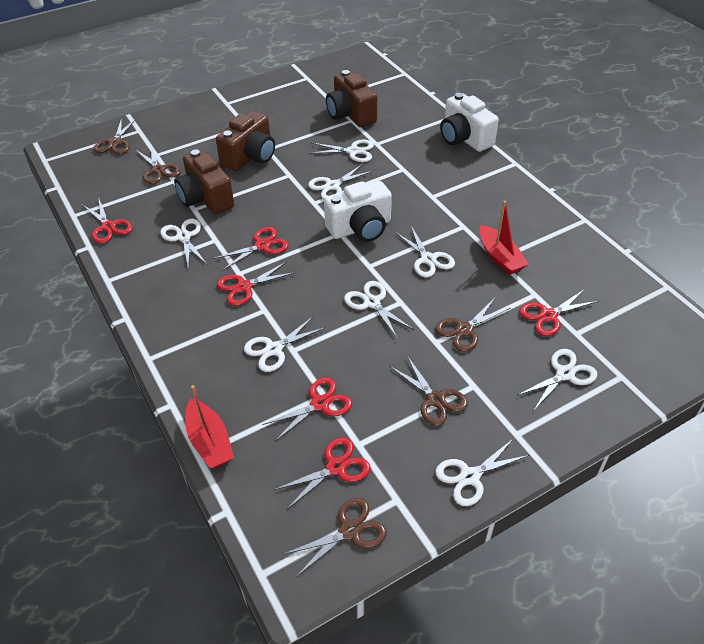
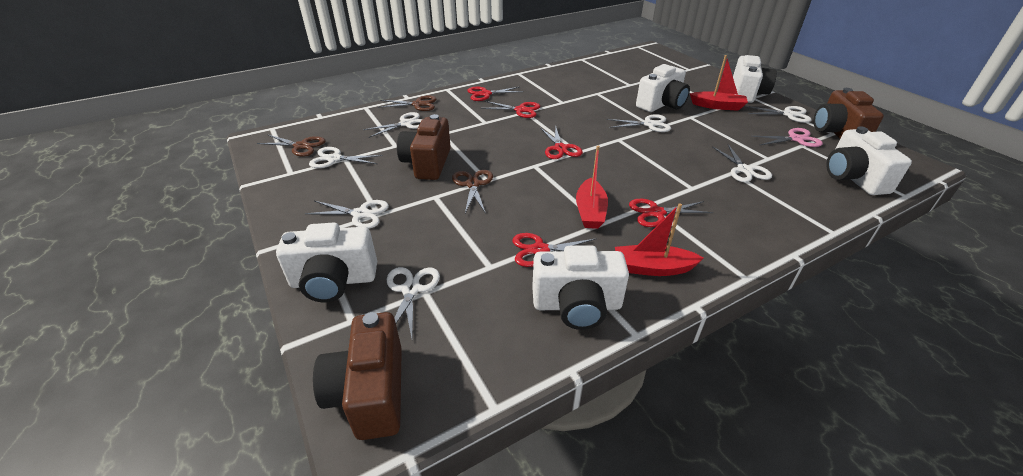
brown scissors: [94,118,137,154] [135,145,180,184] [284,498,387,577] [390,356,468,426] [435,298,510,352] = 5 -> [257,134,325,156] [378,95,436,111] [452,170,493,213] = 3
pink scissors: none = 0 -> [751,128,823,147] = 1
red boat: [185,385,234,469] [479,201,529,275] = 2 -> [576,146,608,229] [615,203,704,276] [690,55,748,111] = 3
red scissors: [83,197,133,244] [213,227,289,271] [217,262,296,306] [262,377,352,441] [274,438,371,509] [519,289,598,336] = 6 -> [467,87,524,101] [481,101,540,118] [512,233,595,267] [540,127,583,159] [629,199,713,227] = 5
white camera: [324,181,392,242] [440,93,499,152] = 2 -> [276,223,377,302] [532,245,629,330] [636,64,690,112] [733,55,777,103] [826,126,912,195] = 5
white scissors: [160,219,207,268] [244,316,326,372] [308,164,374,199] [309,140,374,162] [344,281,414,339] [395,226,455,277] [435,438,530,506] [516,349,597,411] = 8 -> [305,200,389,228] [309,147,383,168] [363,112,423,138] [387,267,440,338] [607,114,671,132] [712,144,772,182] [746,106,812,123] = 7

